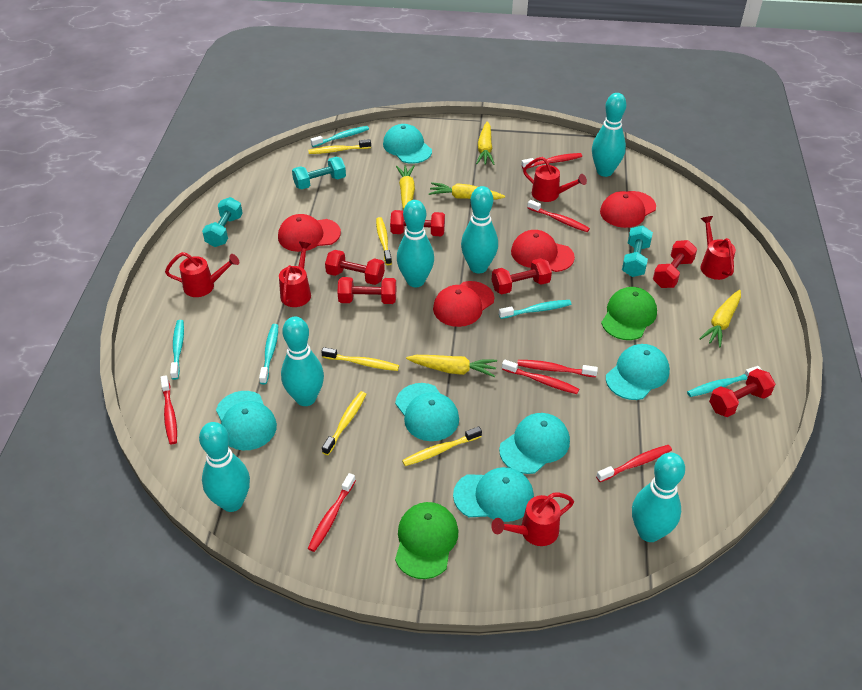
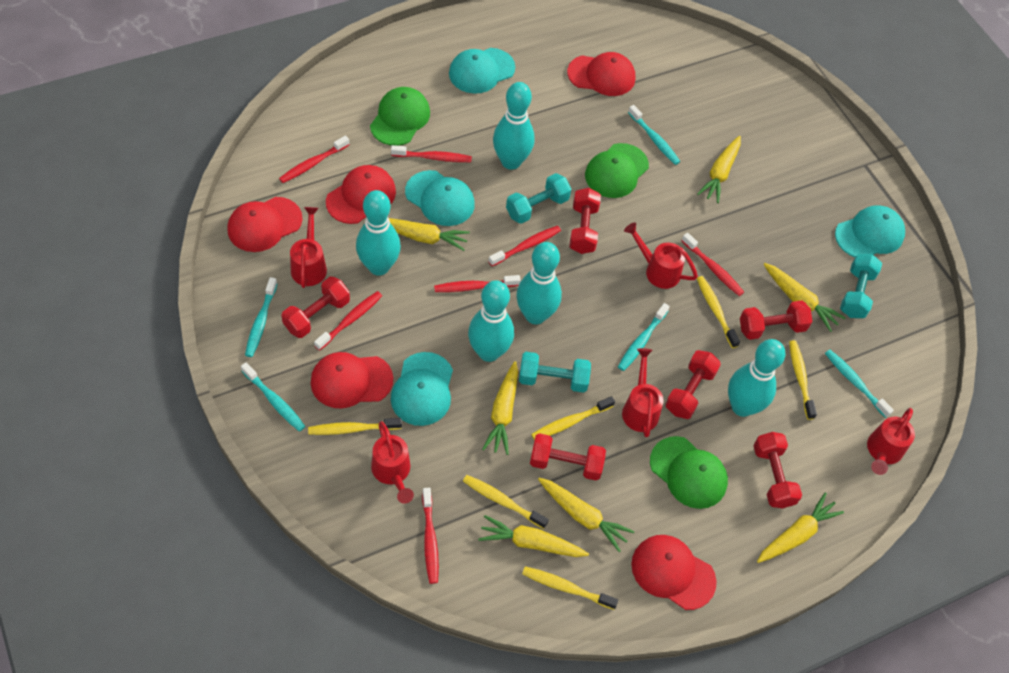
green cap: [395,502,458,579] [601,287,657,340] = 2 -> [370,87,430,146] [585,143,649,198] [650,436,728,509] = 3
red cap: [278,214,341,252] [433,281,494,327] [511,230,575,272] [600,191,656,228] = 4 -> [227,197,303,252] [311,352,393,409] [326,165,396,224] [567,52,636,96] [631,535,717,610] = 5
turquoise bowling pin: [199,422,250,512] [281,317,324,406] [397,200,434,287] [461,186,498,273] [592,93,626,177] [632,453,685,542] = 6 -> [356,190,401,276] [468,280,514,362] [493,82,535,170] [516,242,562,324] [728,339,785,417] = 5
turquoise cap: [216,391,277,450] [383,124,432,164] [395,383,459,441] [453,467,534,522] [499,413,570,474] [606,344,670,400] = 6 -> [391,352,453,426] [405,170,475,226] [449,48,515,94] [835,206,905,257] = 4
yellow carrot: [396,165,415,210] [406,355,497,377] [429,182,505,200] [476,121,494,165] [699,290,741,347] = 5 -> [389,218,470,251] [478,515,589,557] [482,361,518,455] [538,478,634,552] [697,136,741,203] [757,492,844,563] [763,263,845,332] = 7
yellow toothbrush: [308,139,371,154] [321,347,399,371] [322,391,366,455] [376,217,392,265] [402,426,482,466] = 5 -> [308,418,402,435] [463,475,549,529] [522,566,618,610] [531,396,615,441] [697,276,740,348] [789,340,817,420] = 6

